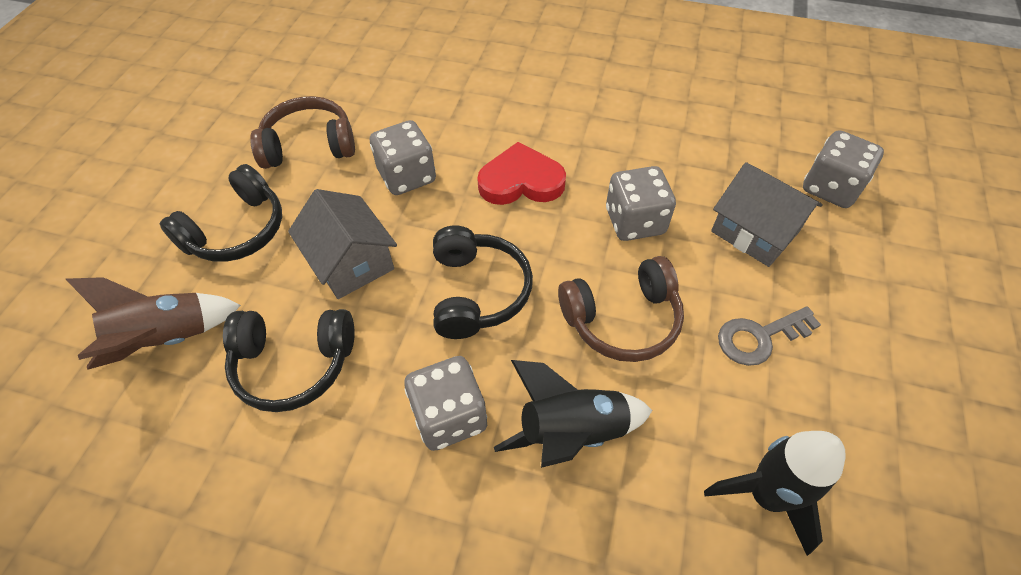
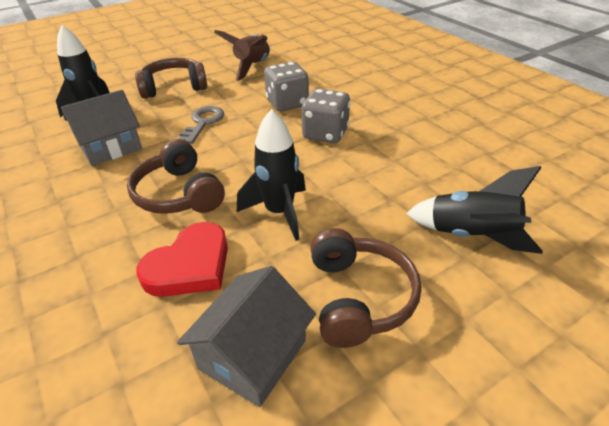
black headphones: [160,164,282,262] [223,309,355,412] [433,225,533,339] = 3 -> none = 0
black rocket: [494,360,652,468] [704,431,846,556] = 2 -> [56,25,110,117] [237,109,306,241] [406,166,543,254] = 3
brown headphones: [250,96,355,169] [558,256,684,362] = 2 -> [127,139,225,214] [135,58,207,99] [310,228,422,348] = 3
grey dice: [370,120,436,195] [404,356,487,451] [606,166,676,241] [803,130,884,208] = 4 -> [264,62,309,111] [301,88,350,143] = 2

